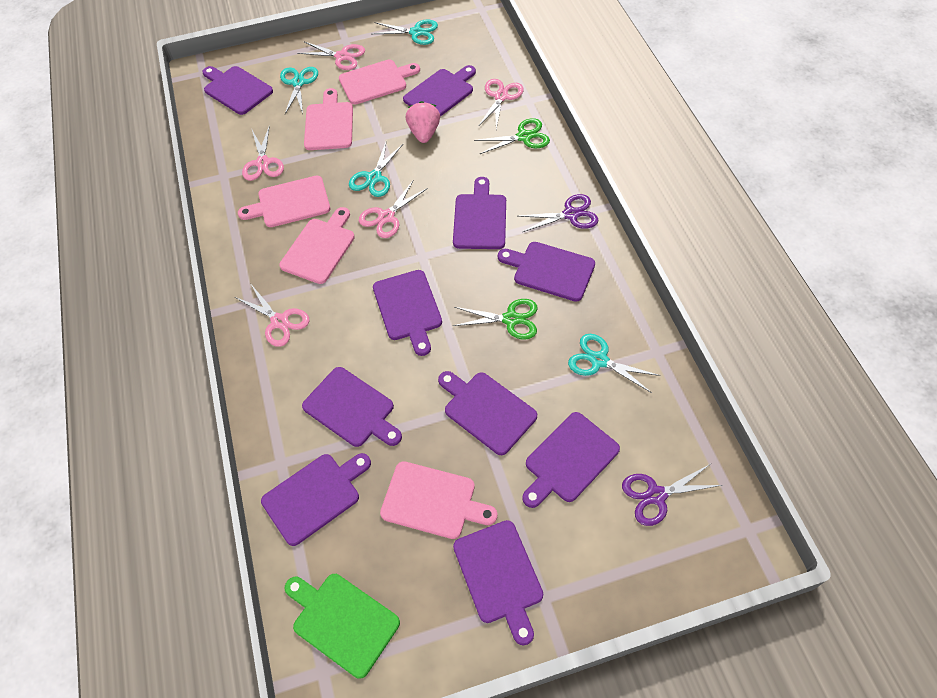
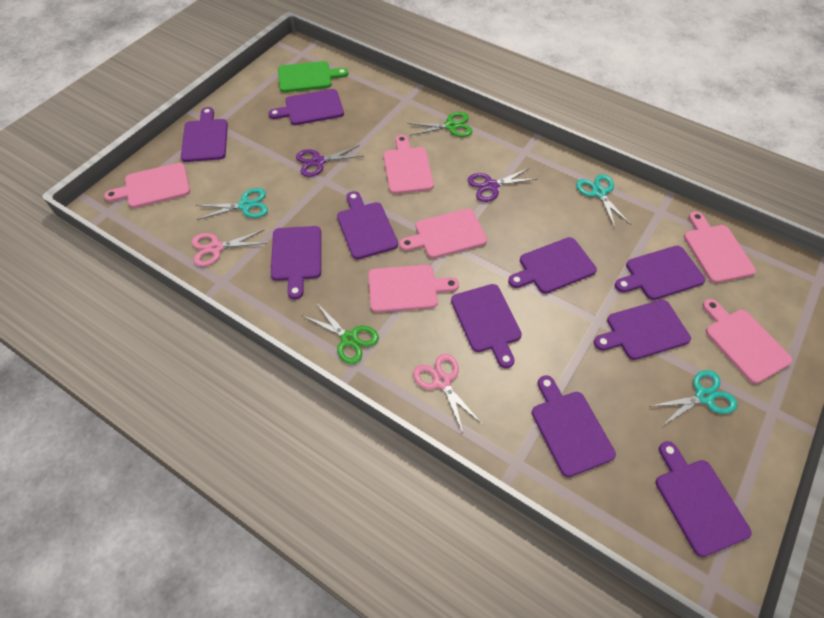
pink cutting board: [238,175,330,227] [279,207,355,284] [304,88,353,150] [339,60,420,104] [380,461,497,539] = 5 -> [104,163,190,208] [368,265,459,313] [383,135,434,194] [400,209,487,258] [684,211,756,283] [703,299,793,384] = 6
pink scissors: [235,283,309,347] [242,125,284,181] [297,42,365,70] [359,181,428,238] [478,79,524,129] = 5 -> [192,229,267,266] [413,354,482,433] = 2
pink strawberry: [406,101,440,143] = 1 -> none = 0
turquoise scissors: [280,67,318,114] [349,140,403,197] [372,20,438,45] [568,334,661,393] = 4 -> [196,188,268,220] [576,174,631,228] [652,370,737,426] = 3

